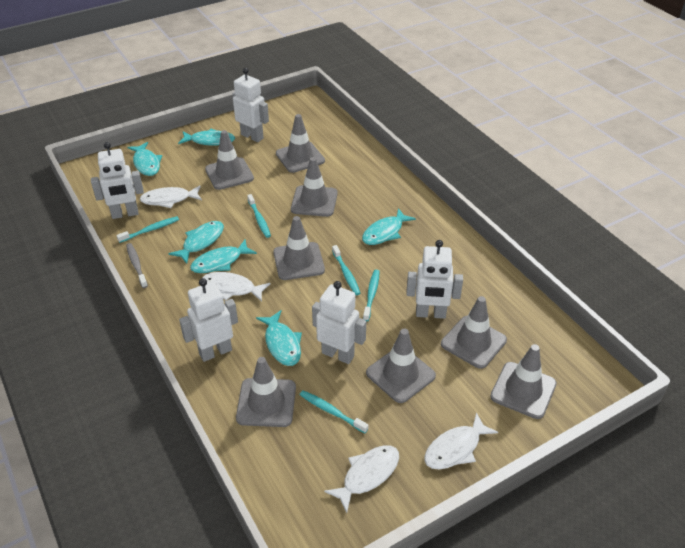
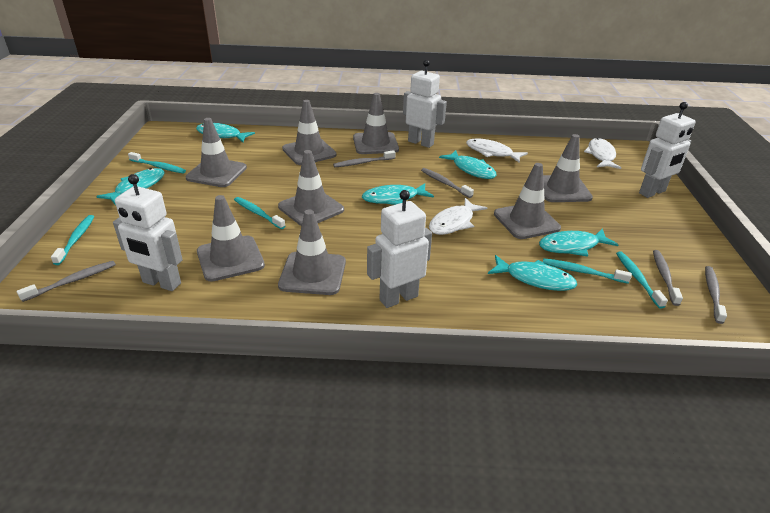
grey toothbrush: [126,243,148,288] = 1 -> [17,261,116,302] [333,150,396,167] [421,168,474,198] [653,250,683,306] [705,266,727,324] = 5
white fish: [140,185,202,208] [202,272,271,302] [324,445,399,513] [424,412,498,470] = 4 -> [429,198,487,235] [466,138,528,163] [584,138,621,169] = 3
white robot: [91,142,144,219] [179,278,238,362] [232,68,269,142] [312,281,366,364] [406,240,463,319] = 5 -> [113,174,183,291] [367,190,432,308] [403,60,447,148] [639,102,696,198] = 4

